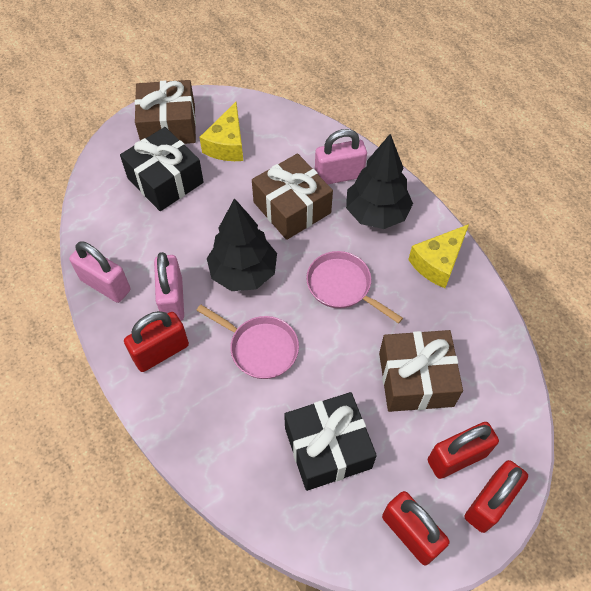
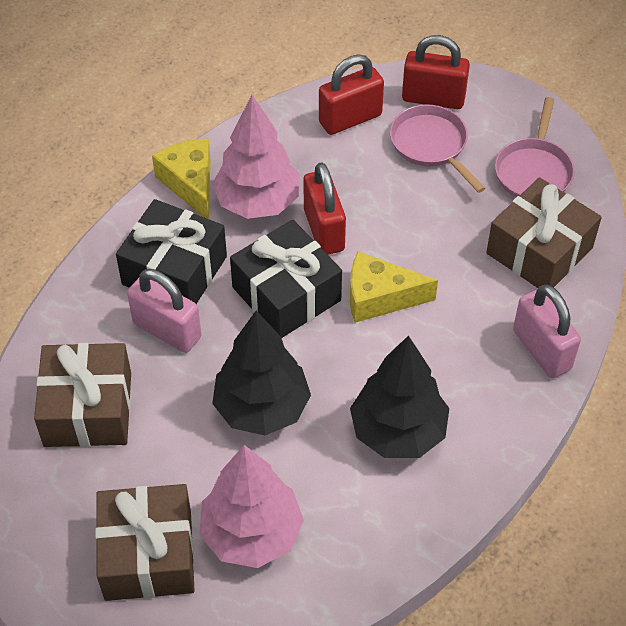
pink padlock: [69,241,130,303] [154,252,184,321] [315,129,367,184] = 3 -> [127,269,202,353] [513,285,581,378] = 2
pink tree: none = 0 -> [199,445,304,568] [212,95,299,219] = 2
red padlock: [124,311,189,372] [382,491,450,565] [428,422,499,479] [465,460,528,533] = 4 -> [304,162,346,255] [319,55,384,135] [402,35,470,109] = 3

